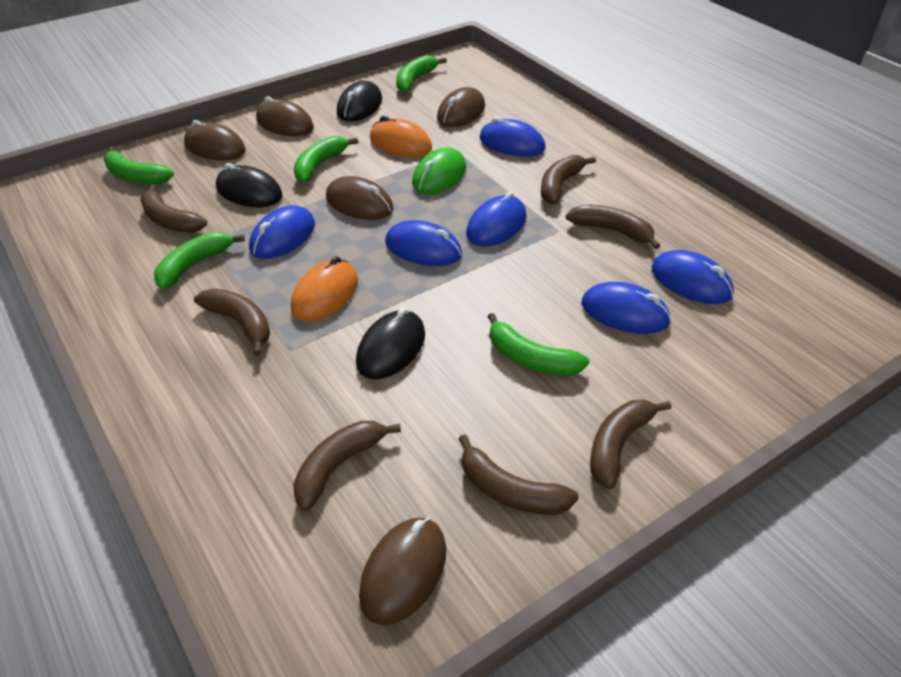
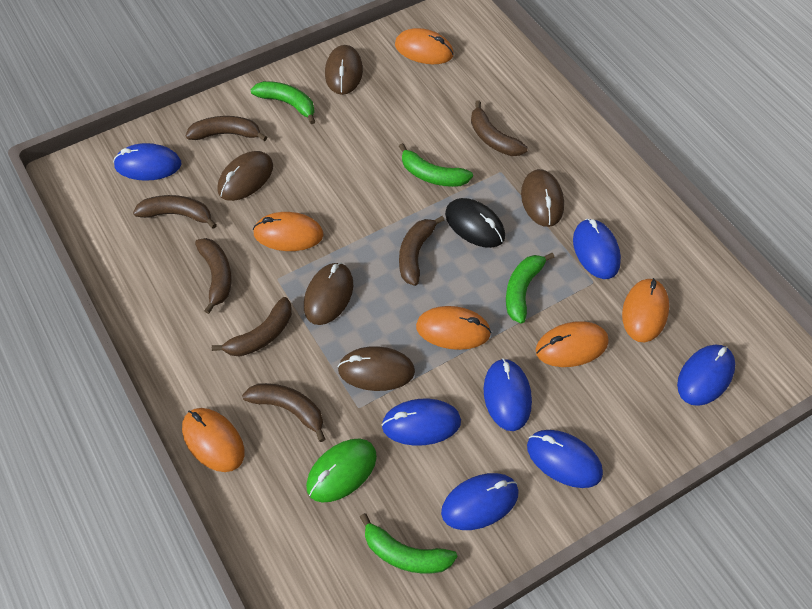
black mouse: [216,163,282,207] [337,81,382,122] [356,307,425,379] = 3 -> [445,198,505,248] = 1
blue mouse: [249,205,315,259] [385,220,462,266] [466,191,527,246] [480,117,546,157] [581,282,672,334] [652,250,734,304] = 6 -> [113,143,181,181] [381,399,461,446] [441,473,519,530] [484,358,532,431] [527,430,603,488] [573,219,621,279] [677,345,735,406] = 7
green banana: [104,146,174,184] [154,232,245,290] [294,136,358,183] [396,55,447,93] [487,313,589,376] = 5 -> [250,81,315,124] [360,513,457,574] [399,143,473,187] [506,253,555,324] = 4
orange mouse: [291,256,358,322] [370,116,432,157] = 2 -> [182,408,245,472] [253,212,324,251] [395,28,454,64] [416,306,491,350] [536,321,609,367] [622,278,669,342] = 6

